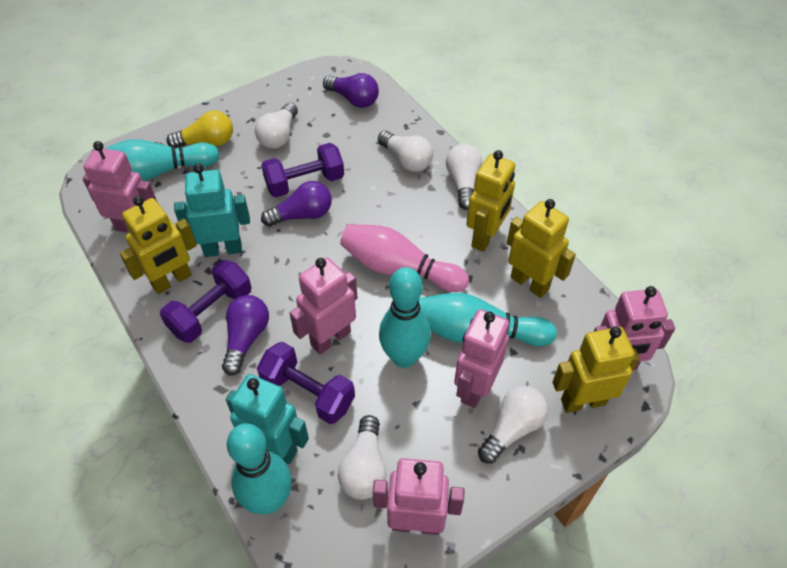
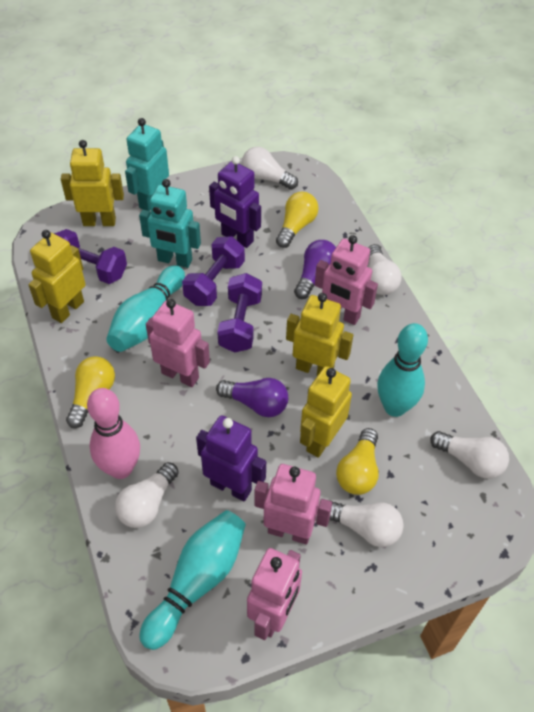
pink robot: [83,141,157,233] [289,257,357,354] [373,458,465,535] [454,309,509,408] [594,286,675,370] = 5 -> [146,299,210,387] [247,548,302,640] [255,464,332,544] [315,235,378,325] = 4
purple light bulb: [222,295,269,375] [261,181,332,227] [323,73,379,108] = 3 -> [216,378,288,417] [294,240,336,299] = 2
purple robot: none = 0 -> [196,415,266,501] [209,156,261,248] = 2
turquoise bowling pin: [105,139,220,181] [227,423,292,514] [379,267,431,368] [418,293,557,346] = 4 -> [106,265,185,352] [139,510,246,650] [377,323,428,417] = 3
yellow light bulb: [167,110,233,148] = 1 -> [66,356,115,428] [276,192,319,248] [336,428,379,495] = 3

